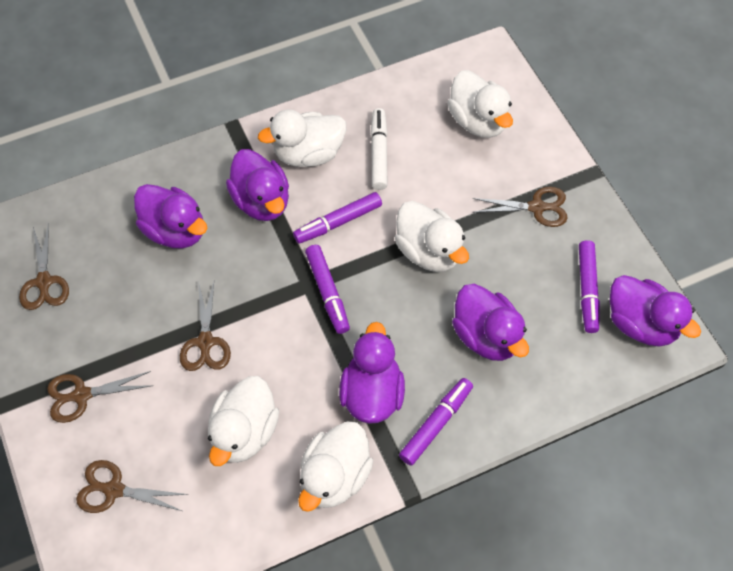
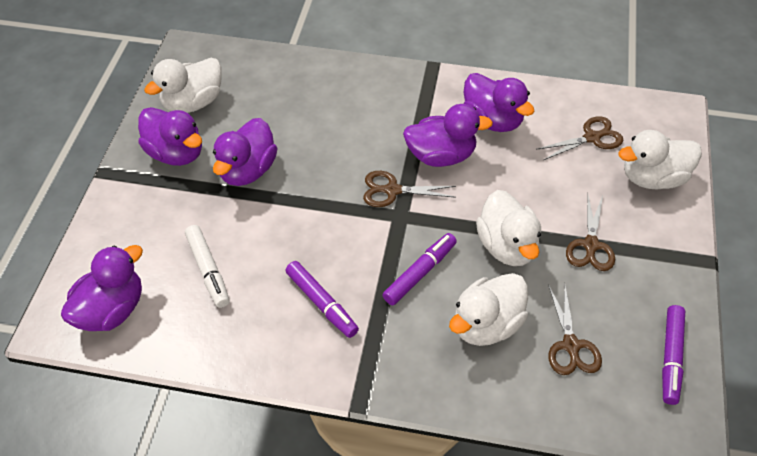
brown scissors: [19,223,69,310] [47,371,153,423] [76,460,189,513] [180,281,231,371] [472,187,568,227] = 5 -> [363,171,456,207] [536,116,623,160] [548,284,602,375] [566,193,615,271] = 4
purple marker: [293,192,382,244] [305,245,350,334] [399,378,473,466] [579,240,600,333] = 4 -> [285,261,359,338] [382,233,457,305] [662,305,685,405] = 3
white duck: [208,376,279,466] [258,109,347,167] [298,421,374,512] [395,201,469,272] [447,70,513,138] = 5 -> [144,58,222,113] [449,273,528,346] [476,190,541,266] [618,130,702,190] = 4

